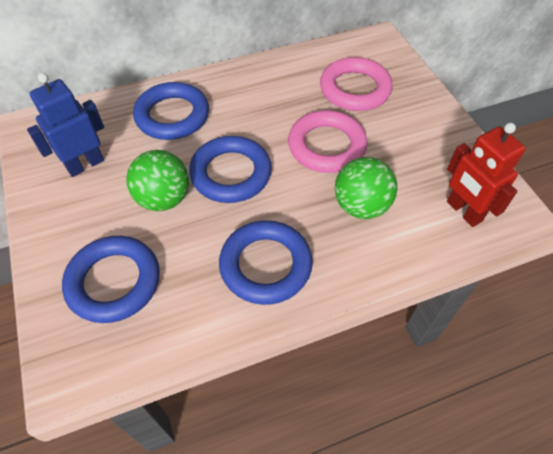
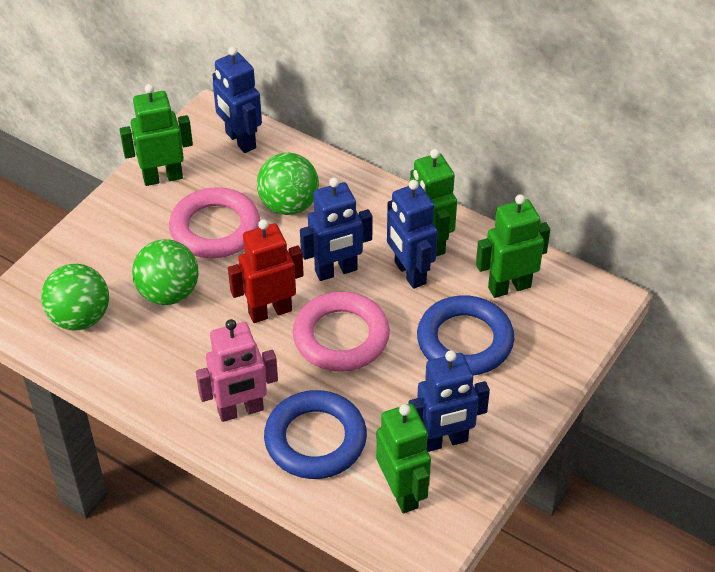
blue ring: [62,236,160,323] [133,82,209,140] [189,136,272,203] [219,220,313,305] = 4 -> [264,390,367,479] [417,295,514,375] = 2
blue robot: [27,73,104,177] = 1 -> [213,46,262,153] [300,177,372,281] [387,180,438,289] [408,350,490,452] = 4
green ball: [126,150,189,211] [335,157,397,219] = 2 -> [41,264,109,331] [132,239,199,305] [257,153,319,215] = 3
green robot: none = 0 -> [120,84,193,186] [376,404,431,513] [409,149,457,256] [476,195,550,298] = 4
pink robot: none = 0 -> [196,319,278,422] = 1

